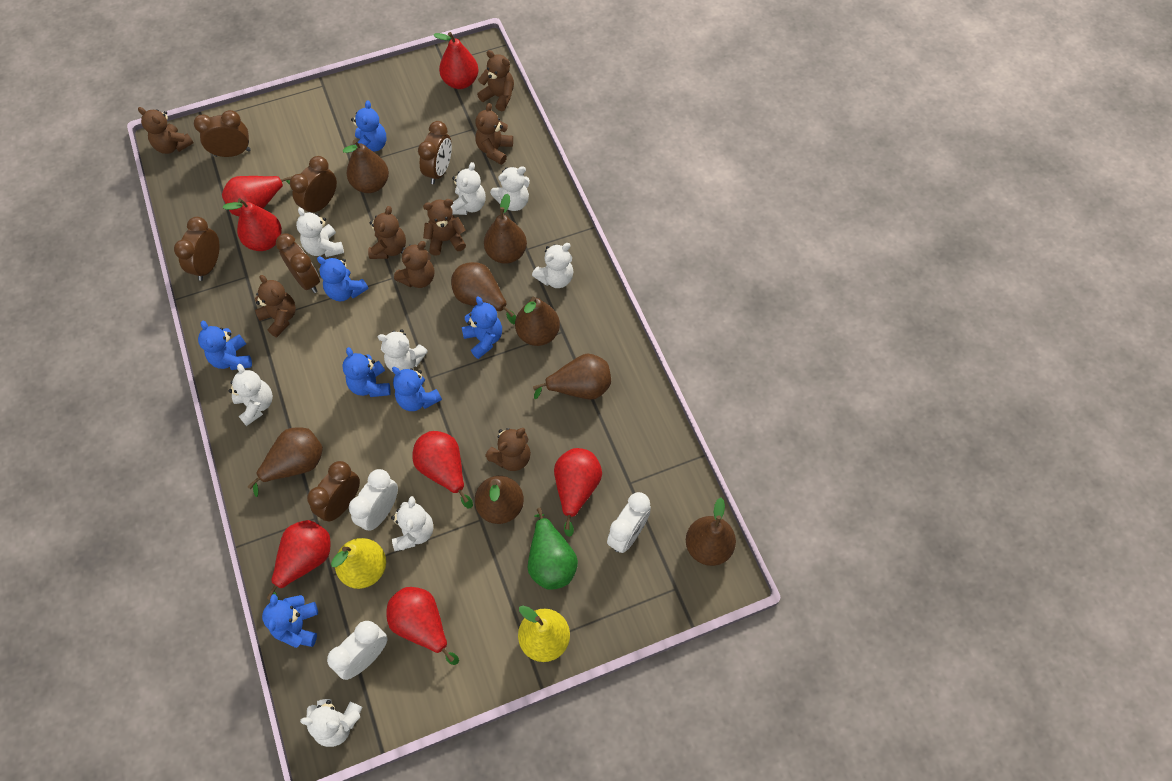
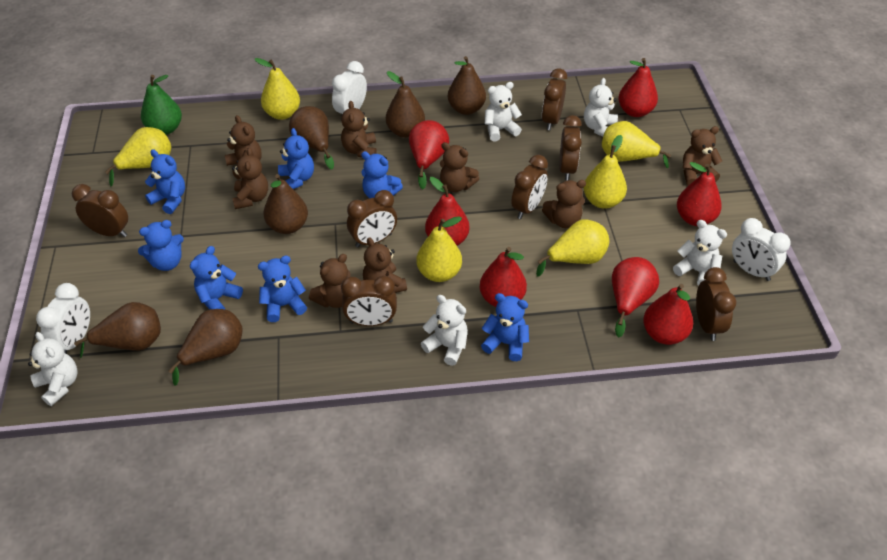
brown clock: [174,217,220,281] [194,110,251,157] [276,234,320,293] [290,156,337,213] [307,461,360,522] [418,121,452,184] = 6 -> [72,184,128,237] [341,276,397,326] [347,190,397,248] [511,155,548,219] [542,68,567,130] [559,115,582,181] [696,267,736,341] = 7
brown pear: [248,427,323,497] [343,140,389,193] [451,262,516,324] [475,476,524,524] [484,194,527,264] [515,297,560,346] [533,353,611,400] [686,498,736,566] = 8 -> [74,302,161,358] [168,309,242,386] [264,174,308,234] [289,106,334,170] [386,71,425,138] [448,56,486,115] = 6
white teddy bear: [228,364,273,426] [296,207,344,257] [300,699,363,747] [378,329,428,372] [391,496,433,551] [451,162,486,215] [490,166,530,211] [532,243,573,288] = 8 -> [28,332,77,406] [421,295,468,366] [485,82,522,142] [584,78,618,136] [673,220,727,286] = 5
yellow pear: [331,538,386,589] [518,605,570,662] = 2 -> [105,127,171,187] [255,58,300,120] [416,216,462,282] [536,219,609,277] [584,135,627,209] [602,121,671,168] = 6

